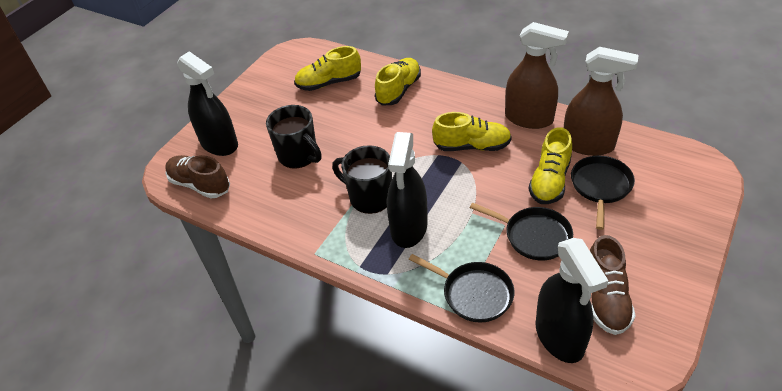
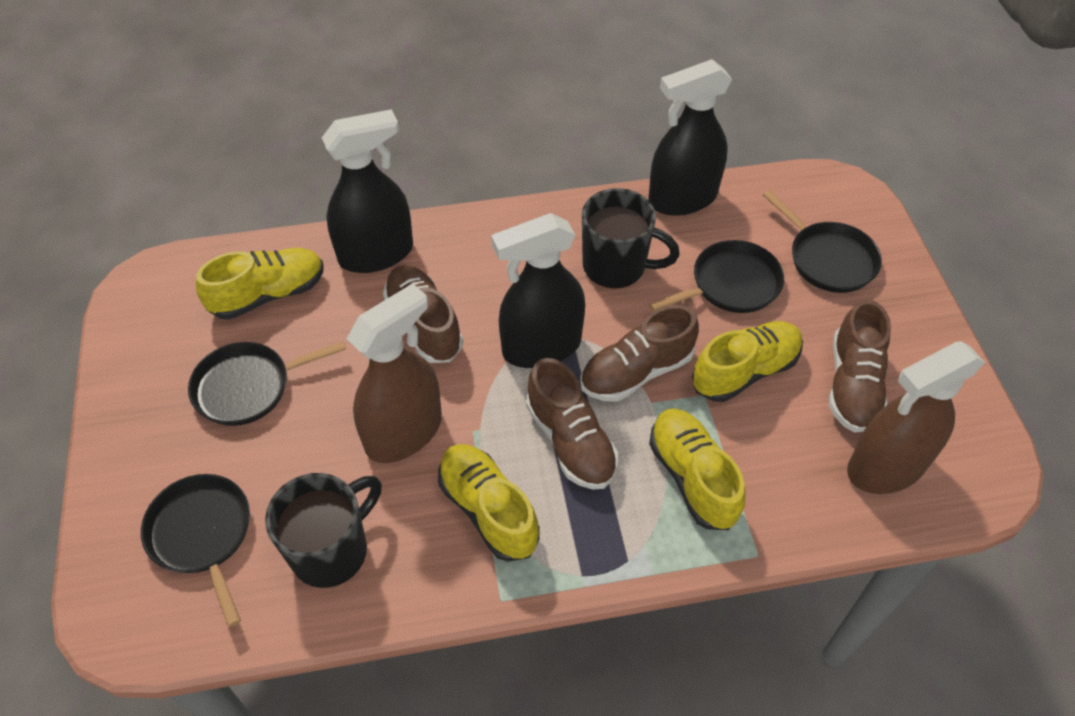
black pan: [409,254,514,323] [470,202,573,261] [571,156,635,230] = 3 -> [141,474,250,627] [188,341,346,426] [649,240,784,313] [763,190,882,293] = 4
brown shoe: [165,155,230,198] [590,235,635,335] = 2 -> [383,265,463,363] [526,358,618,489] [580,305,699,402] [829,300,891,433] = 4

